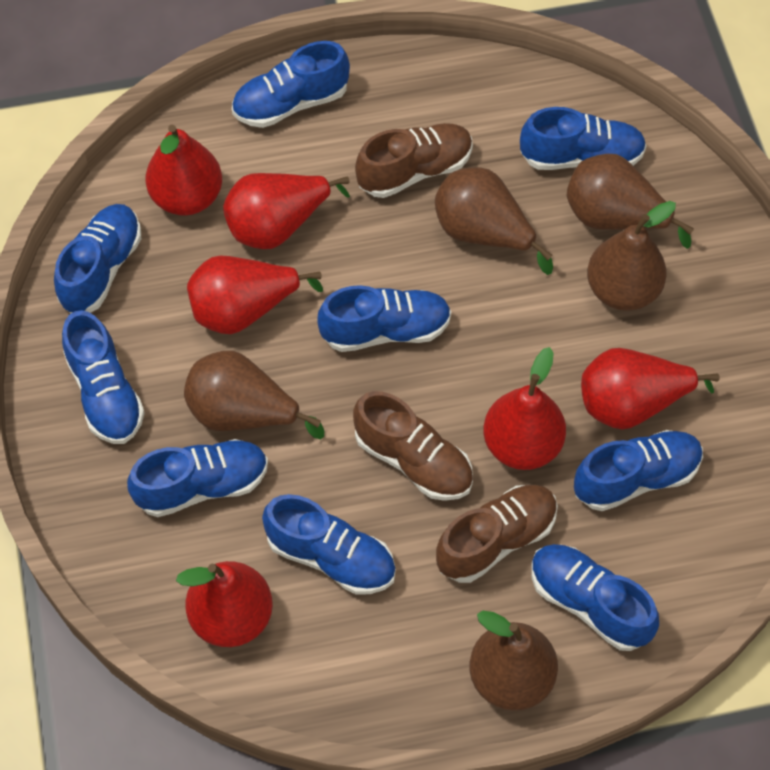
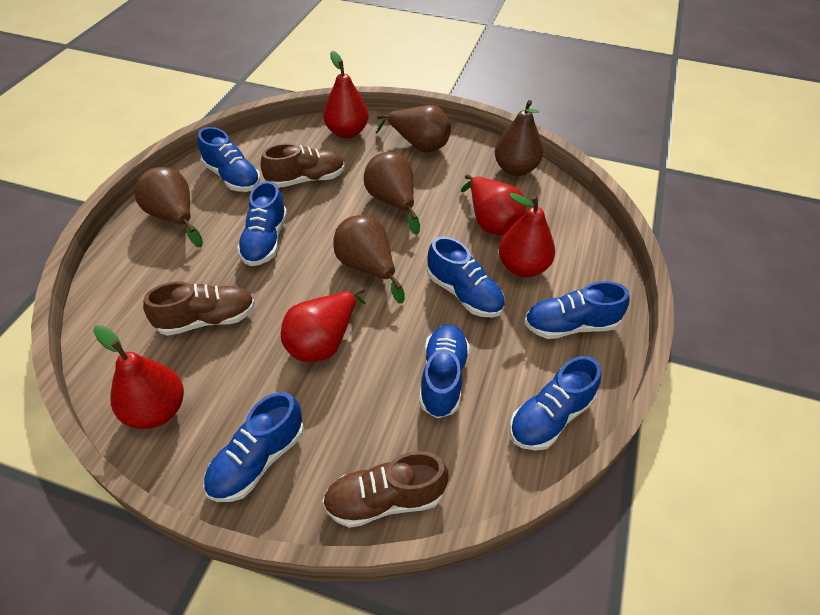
blue shoe: [54,204,141,314] [62,310,145,444] [127,439,268,517] [232,41,350,128] [262,494,396,595] [317,285,451,352] [520,107,647,170] [531,544,659,651] [574,430,703,511] = 9 -> [198,127,261,192] [203,392,304,502] [237,181,287,266] [419,324,470,419] [427,236,505,317] [510,356,601,451] [524,281,629,339] = 7
red pear: [146,124,222,216] [176,561,273,647] [187,255,323,334] [223,173,350,249] [483,347,566,470] [581,348,720,430] = 6 -> [93,325,184,429] [281,287,365,362] [323,51,368,138] [461,174,526,235] [499,193,555,277] = 5

